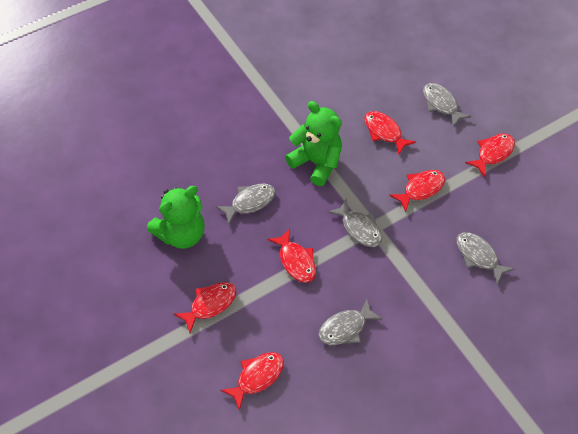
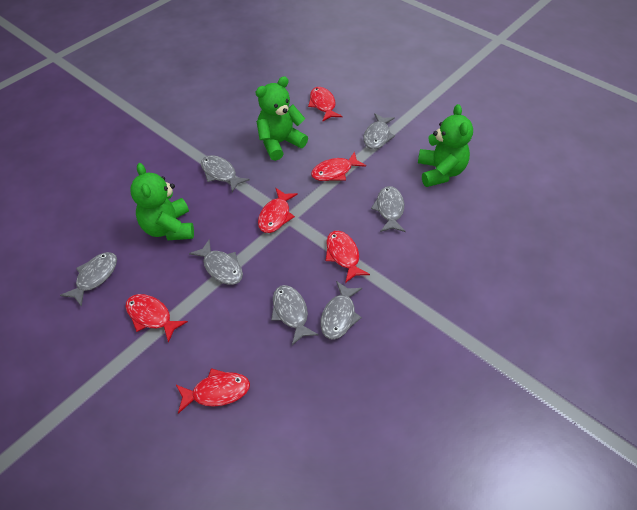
green teddy bear: [147,186,205,249] [285,101,342,186] = 2 -> [130,163,194,240] [256,76,308,161] [418,104,473,187] = 3
grey fish: [215,184,275,226] [319,299,383,345] [328,198,382,247] [423,83,471,127] [456,233,515,284] = 5 -> [60,252,117,307] [189,239,243,285] [201,155,250,192] [271,285,319,345] [320,281,362,340] [363,113,395,149] [371,186,406,232] = 7

